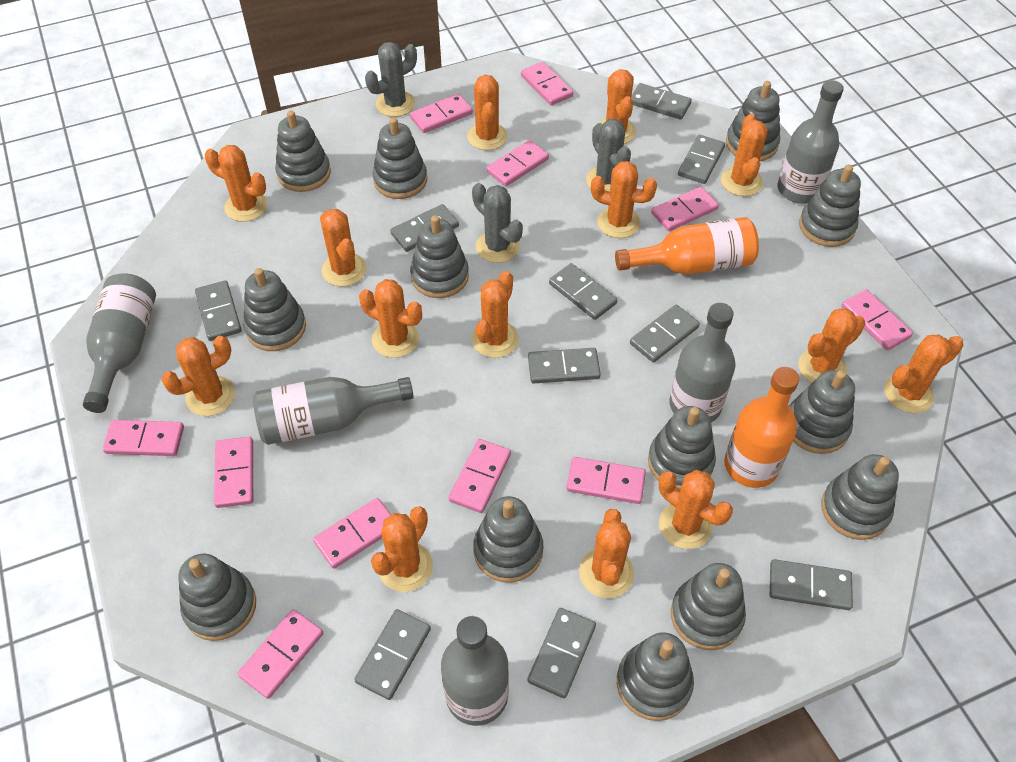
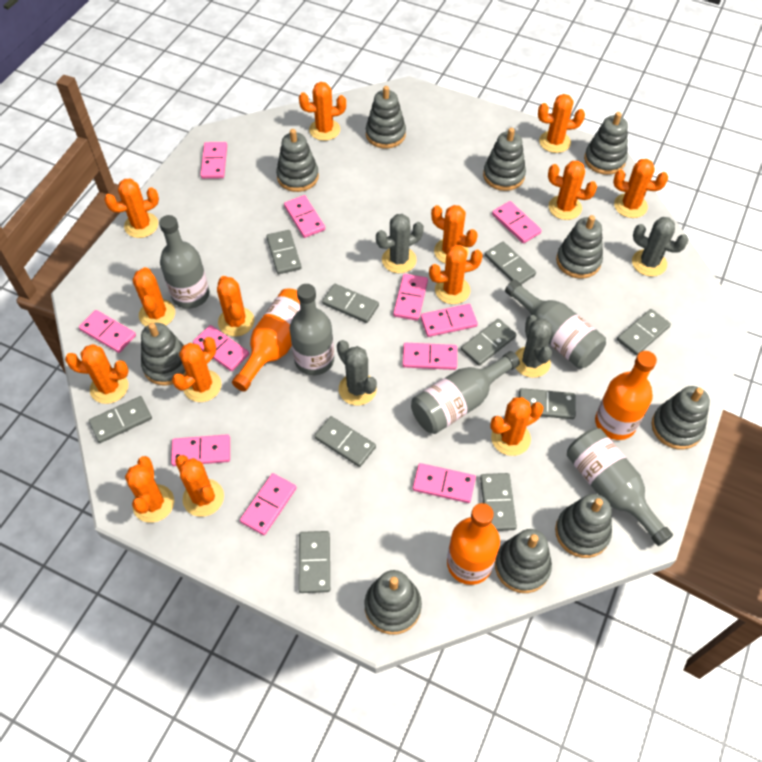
grey cactus: [365,42,417,117] [472,183,523,263] [586,119,631,191] = 3 -> [337,340,377,405] [376,214,424,273] [515,315,552,378] [632,217,689,277] = 4
grey stacking toy: [178,554,256,641] [243,268,306,351] [275,110,331,192] [373,117,427,199] [410,215,469,298] [473,496,543,583] [617,632,694,721] [648,406,716,490] [671,563,746,650] [726,81,780,162] [790,370,855,454] [799,165,861,247] [821,454,899,540] = 13 -> [141,323,186,386] [276,129,319,192] [364,570,422,635] [366,86,406,149] [483,128,526,191] [495,529,552,593] [555,494,612,558] [556,215,603,279] [584,112,628,175] [652,386,710,450] = 10
orange bottle: [615,217,759,275] [724,367,799,488] = 2 -> [232,289,300,392] [447,503,500,585] [595,351,657,440] = 3

